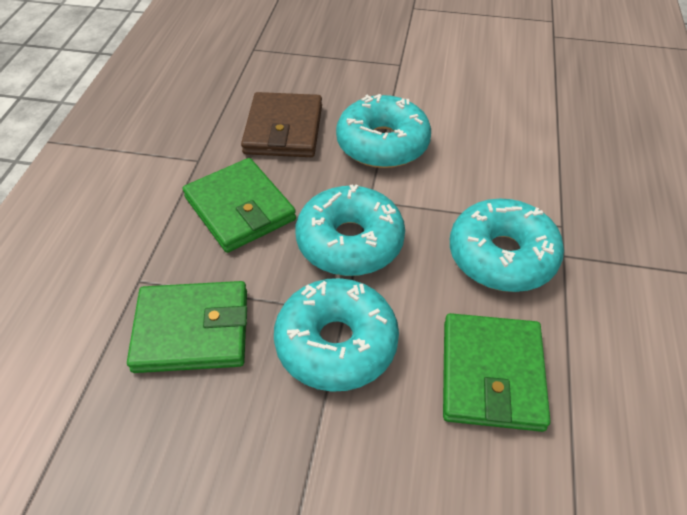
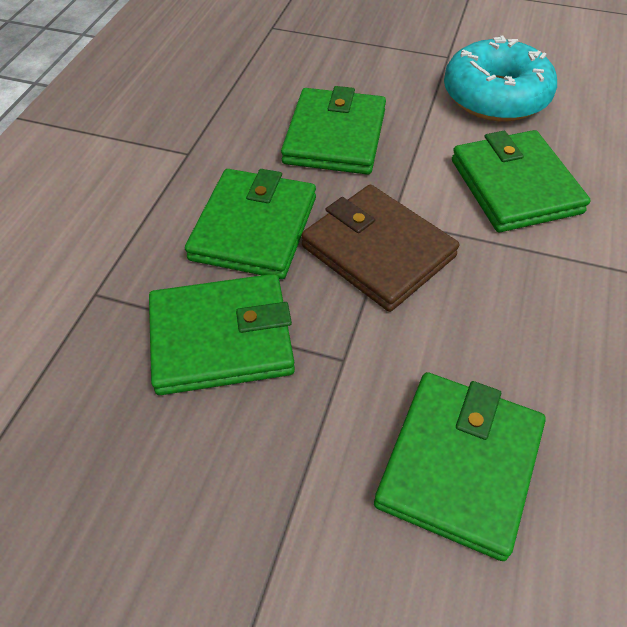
green wallet: [127,281,247,373] [183,158,296,253] [443,313,551,432] = 3 -> [149,274,295,395] [185,169,316,279] [281,86,386,175] [374,372,546,561] [452,130,590,232] = 5
turquoise donut: [274,278,399,392] [296,184,405,276] [336,94,431,168] [450,199,564,292] = 4 -> [444,36,557,121] = 1

